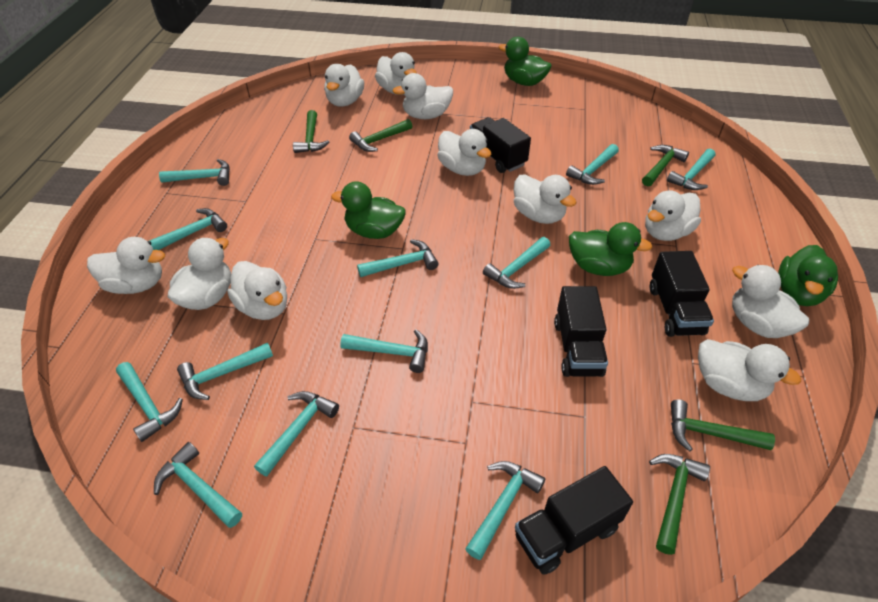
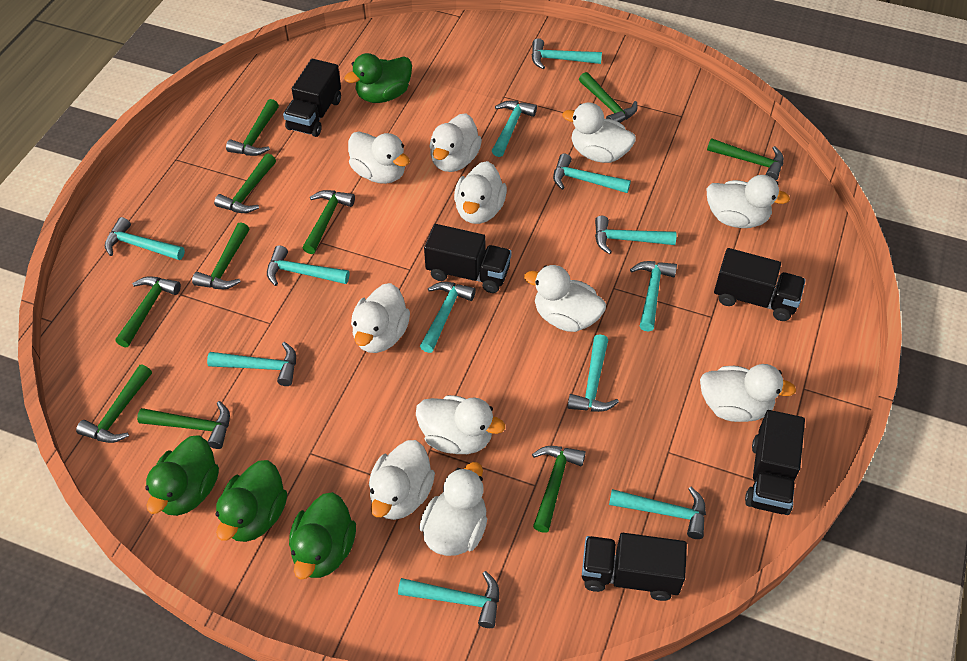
black truck: [470,117,531,173] [515,466,633,575] [554,286,608,377] [650,251,714,337] = 4 -> [283,59,341,137] [424,224,512,293] [582,533,687,601] [714,248,806,321] [745,410,805,515] = 5
green hammer: [293,110,329,153] [349,119,412,152] [642,145,689,187] [649,454,710,555] [671,399,775,452] = 5 -> [76,365,152,443] [115,276,181,347] [137,401,230,449] [192,222,250,289] [214,154,276,213] [226,99,279,156] [303,190,355,254] [532,446,586,533] [579,72,637,123] [707,138,784,181] = 10

